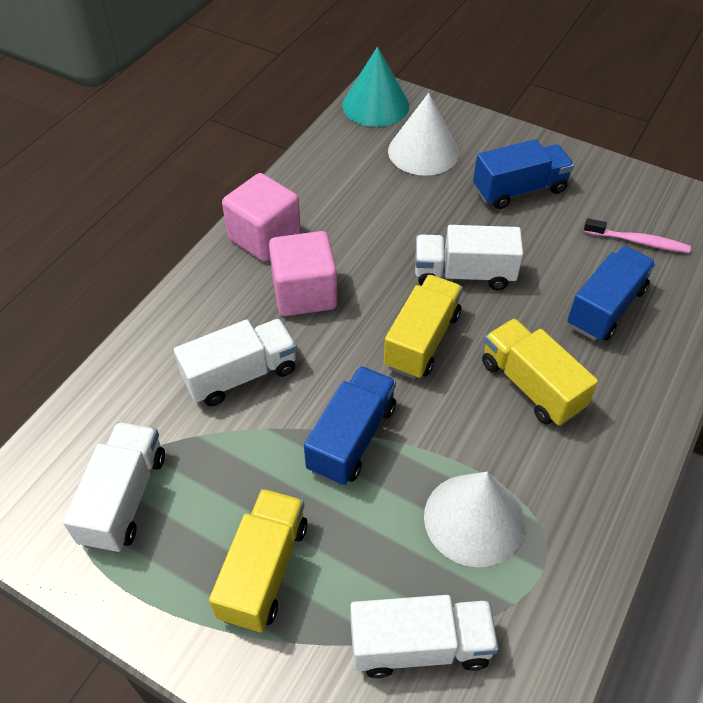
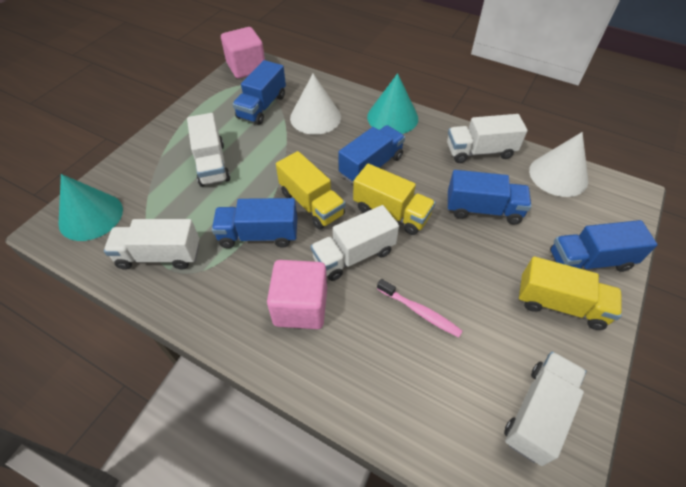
blue truck: [304,366,396,486] [473,139,574,209] [567,246,656,341] = 3 -> [212,198,297,248] [233,60,286,125] [339,125,405,184] [448,170,532,224] [550,220,658,272] = 5
turquoise cone: [342,47,410,127] = 1 -> [59,174,123,241] [367,73,418,134] = 2
white truck: [63,422,165,553] [174,319,297,406] [351,595,499,678] [415,225,523,290] = 4 -> [104,219,199,270] [187,113,230,187] [311,205,399,281] [447,114,528,163] [504,352,586,466] = 5

